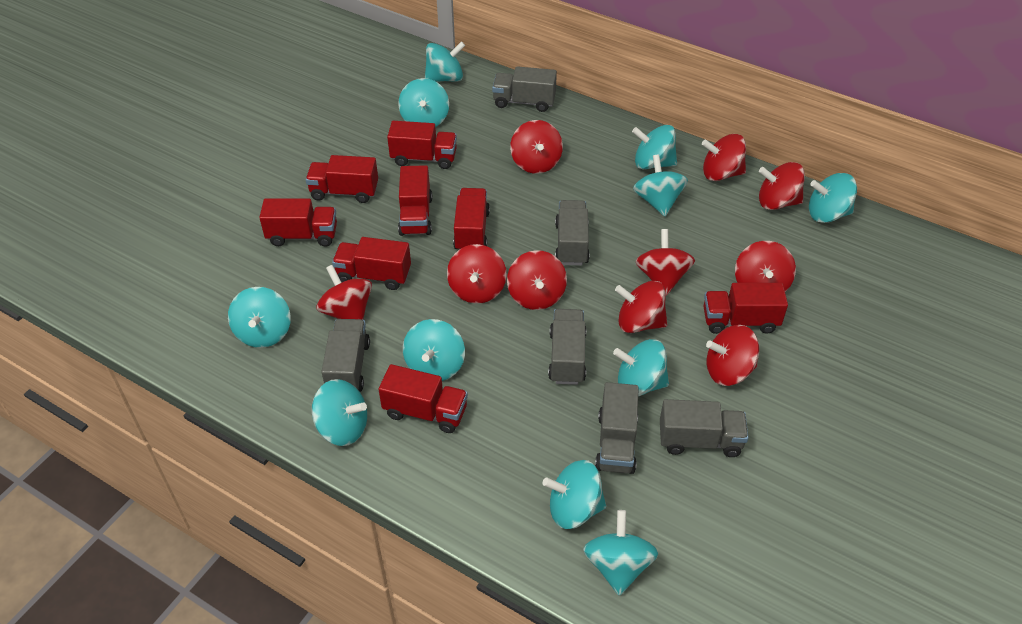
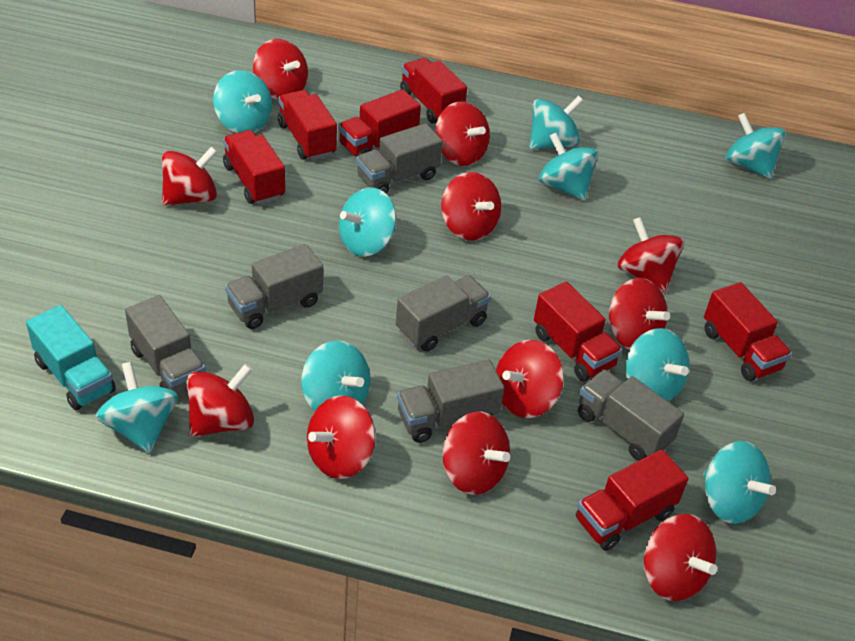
red spinning top: [316,265,372,320] [447,244,507,304] [507,250,567,310] [510,120,563,174] [615,281,667,333] [636,229,695,296] [702,134,746,181] [706,325,759,386] [735,241,796,292] [759,162,805,210] = 10 -> [162,146,217,206] [186,364,254,437] [253,39,308,100] [307,395,376,479] [435,102,490,166] [441,172,501,240] [443,412,510,495] [496,340,564,418] [609,278,670,350] [618,217,684,292] [644,514,717,601] = 11
red truck: [259,198,337,247] [306,155,378,203] [332,237,411,290] [378,364,468,433] [387,121,457,169] [398,165,432,236] [453,188,490,250] [703,283,788,334] = 8 -> [223,130,285,204] [278,90,337,160] [338,89,421,157] [400,58,467,124] [534,282,622,381] [576,449,688,551] [704,282,792,381] = 7
turquoise spinning top: [228,287,291,348] [312,379,367,446] [398,78,449,127] [403,319,465,381] [425,41,465,82] [543,460,606,529] [583,510,658,596] [613,339,669,396] [632,125,677,170] [633,155,688,216] [809,173,857,223] = 11 -> [96,362,178,453] [213,70,272,133] [301,341,370,412] [339,187,396,257] [530,95,583,150] [539,132,598,201] [625,328,689,401] [703,441,776,524] [726,113,786,179] = 9
turquoise truck: none = 0 -> [26,305,116,410] = 1

